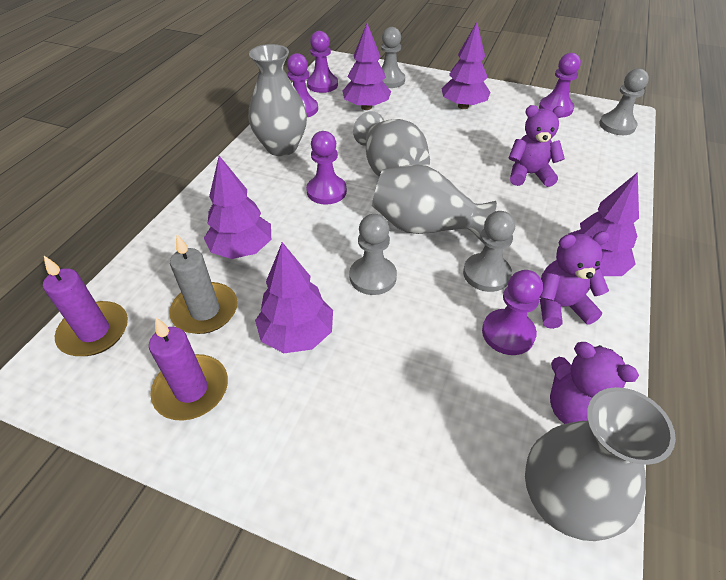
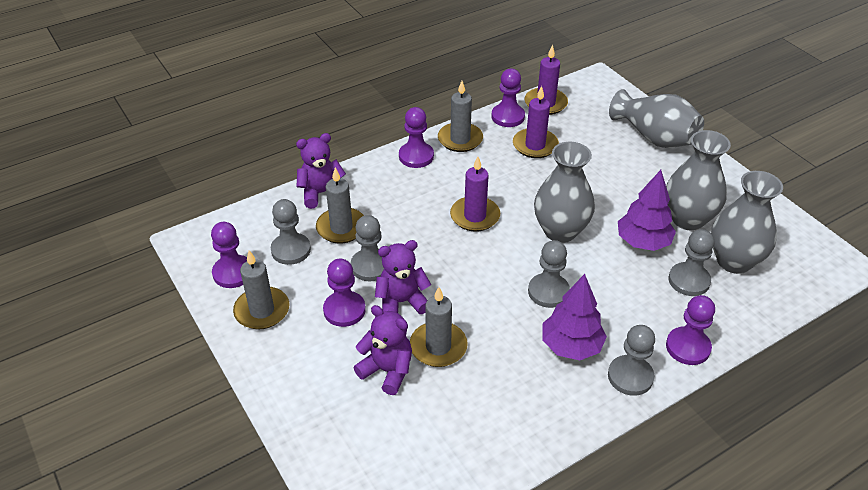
grey candle: [169,235,238,334] = 1 -> [233,250,289,329] [316,167,364,244] [410,287,468,367] [438,81,483,152] = 4
grey pawn: [349,214,397,295] [381,27,405,88] [463,211,515,292] [599,69,649,135] = 4 -> [271,199,311,265] [350,215,384,281] [528,240,570,308] [608,325,655,396] [669,229,714,296] = 5
purple candle: [43,256,128,356] [149,317,228,421] = 2 -> [450,156,500,232] [513,86,559,158] [524,45,568,115] = 3
purple tree: [204,156,271,259] [255,242,333,353] [343,23,391,110] [441,22,491,109] [569,172,639,276] = 5 -> [542,274,607,360] [618,170,676,251] = 2

